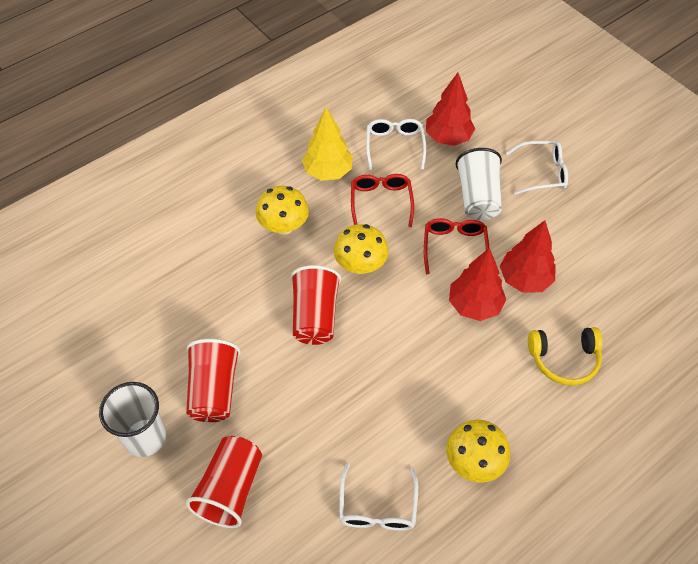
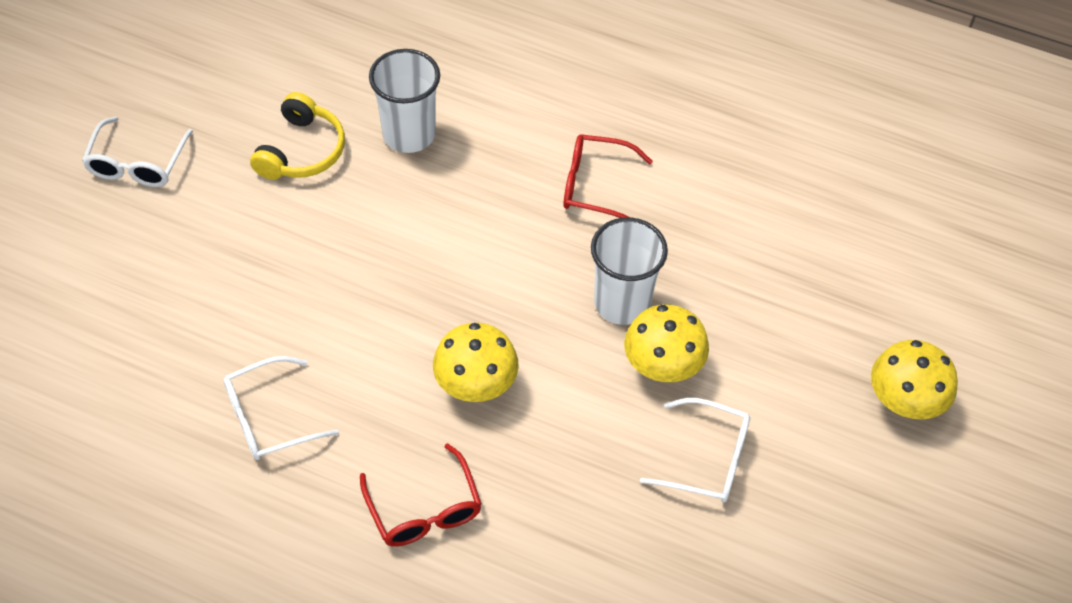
red cup: [186,339,240,422] [186,436,262,528] [291,265,341,345] = 3 -> none = 0
red tree: [426,73,475,146] [449,248,506,321] [500,220,555,293] = 3 -> none = 0
yellow tree: [302,108,353,181] = 1 -> none = 0

